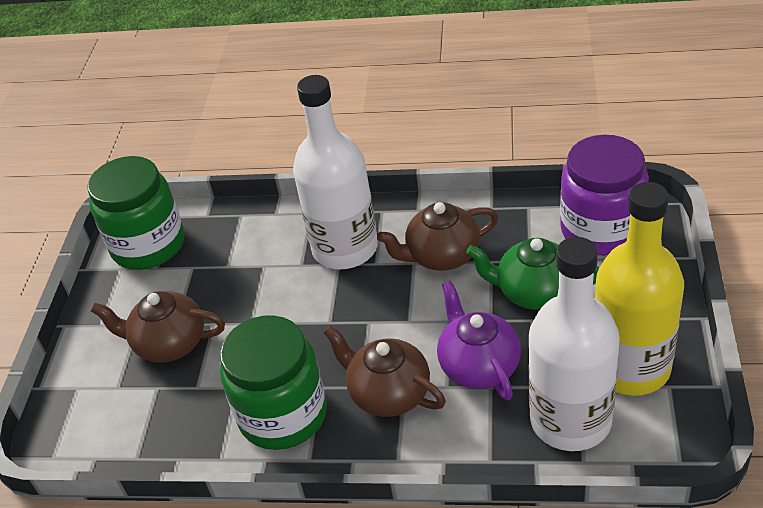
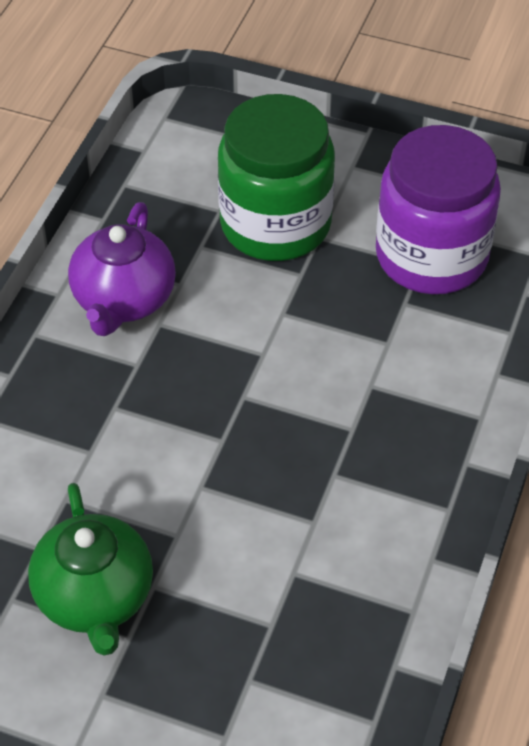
brown teapot: [91,291,225,363] [323,325,446,417] [377,202,498,271] = 3 -> none = 0
green jar: [88,156,184,270] [220,315,327,450] = 2 -> [218,94,335,261] = 1
white bottle: [293,75,378,270] [528,237,620,451] = 2 -> none = 0
yellow bottle: [595,182,684,396] = 1 -> none = 0

